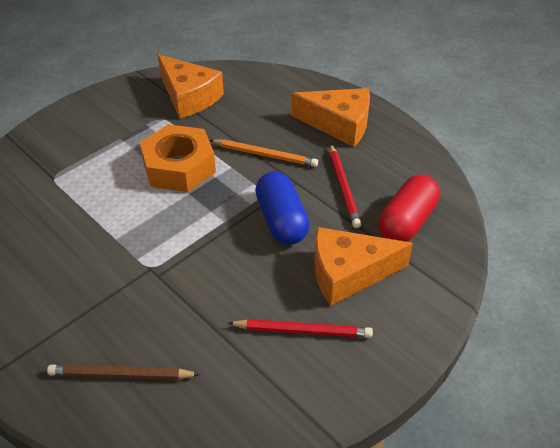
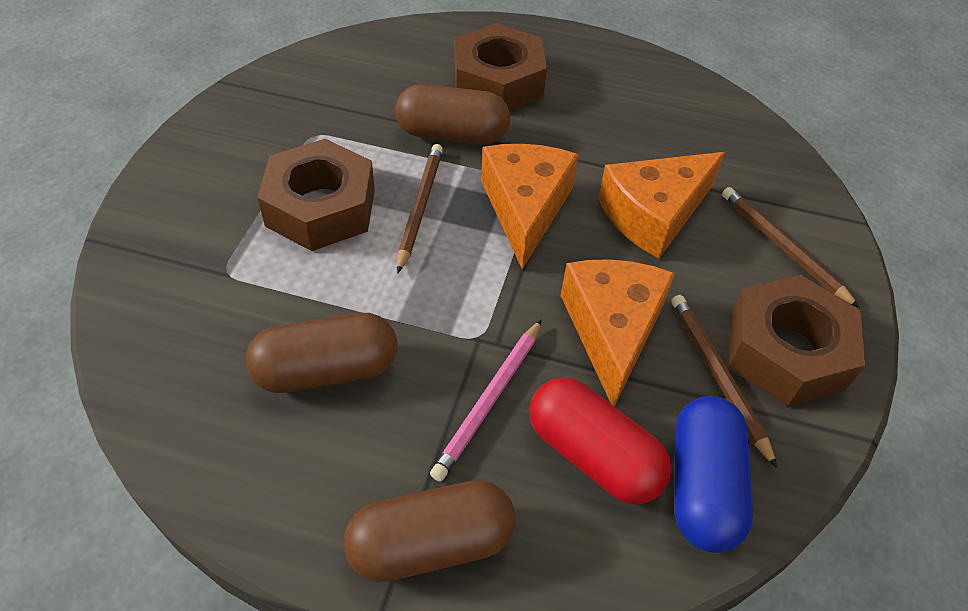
brown capsule: none = 0 -> [245,313,397,393] [344,480,516,582] [395,84,510,144] = 3
brown nut: none = 0 -> [257,139,375,251] [454,23,547,111] [729,275,865,407] = 3
brown pencil: [47,364,200,380] = 1 -> [397,144,443,273] [672,295,777,468] [722,187,860,308] = 3
orange nut: [140,124,216,192] = 1 -> none = 0
orange pencil: [209,139,318,167] = 1 -> none = 0
pink pencil: none = 0 -> [430,319,542,482] = 1
red pencil: [228,319,373,338] [330,144,361,228] = 2 -> none = 0

